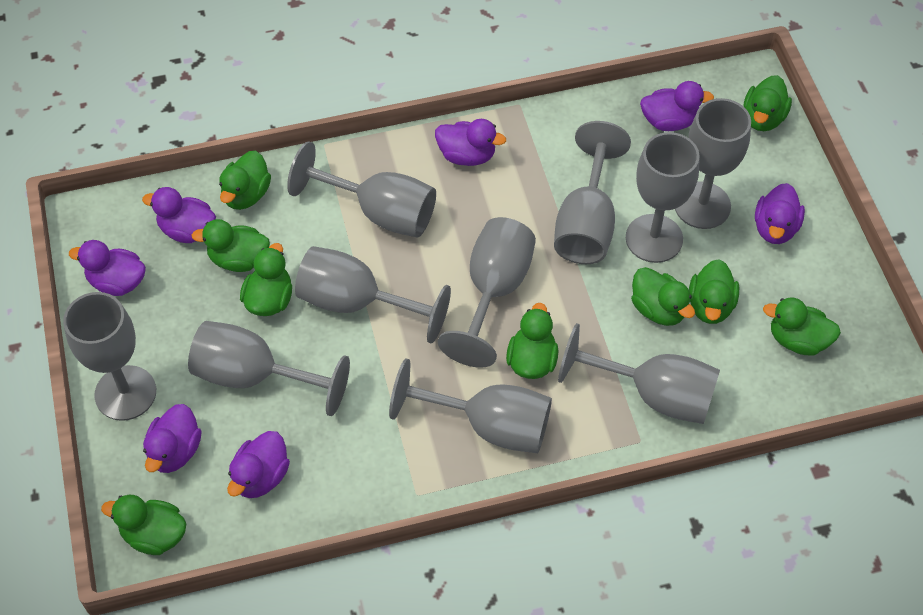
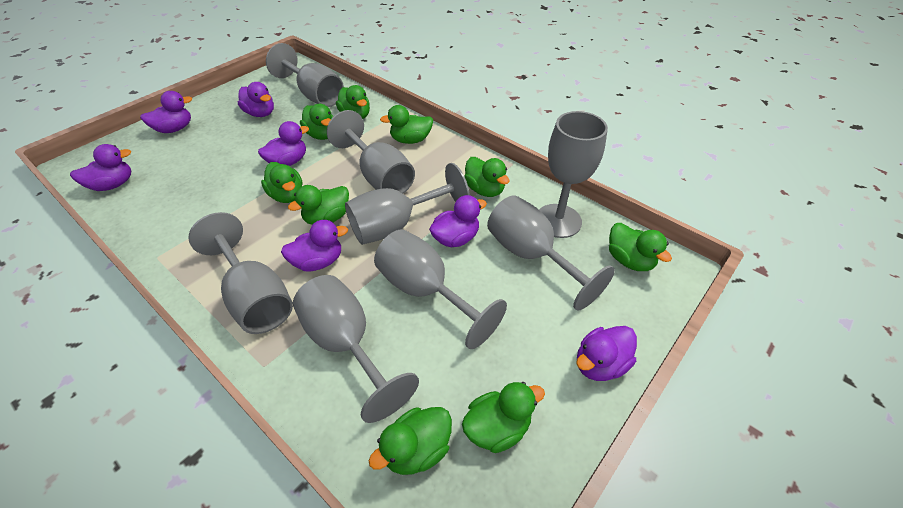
grey goblet: [63,292,156,421] [188,321,350,416] [287,142,436,238] [295,246,451,344] [389,358,552,453] [438,217,536,368] [554,121,631,264] [558,323,720,424] [626,132,700,263] [675,98,751,229] = 10 -> [188,212,293,334] [266,43,344,107] [293,275,419,423] [327,110,415,194] [345,163,470,245] [374,229,507,349] [487,195,615,311] [539,111,608,238] = 8

